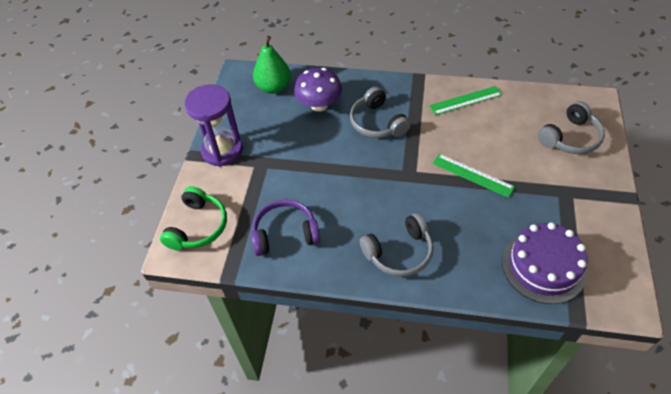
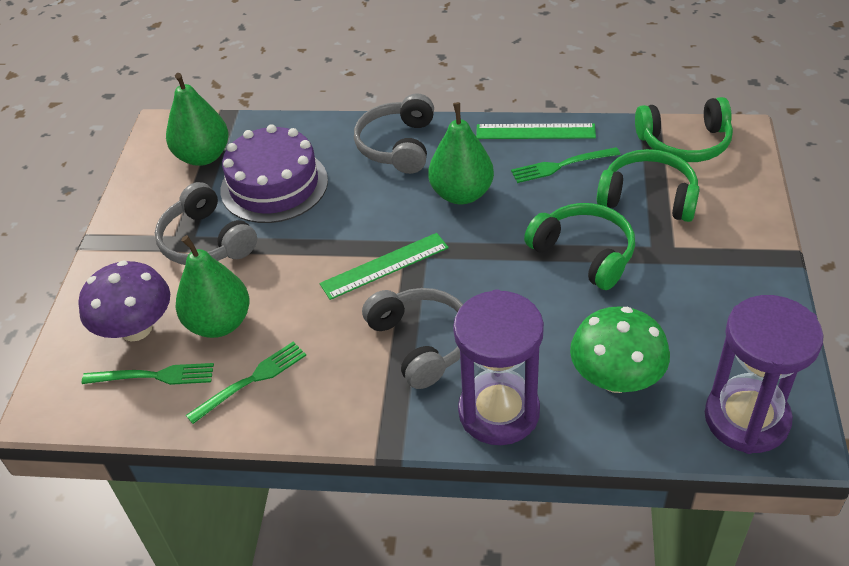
green fork: none = 0 -> [82,363,214,385] [186,342,306,424] [511,147,620,183] = 3
green headphones: [160,186,227,250] = 1 -> [524,203,635,290] [597,149,700,222] [635,97,733,162] = 3
green mushroom: none = 0 -> [570,306,670,393] = 1
green pear: [253,36,291,94] = 1 -> [166,73,229,166] [175,235,249,338] [428,102,494,204] = 3
purple headphones: [251,200,320,256] = 1 -> none = 0
purple hourglass: [184,84,243,167] = 1 -> [453,289,544,445] [705,295,824,454] = 2

